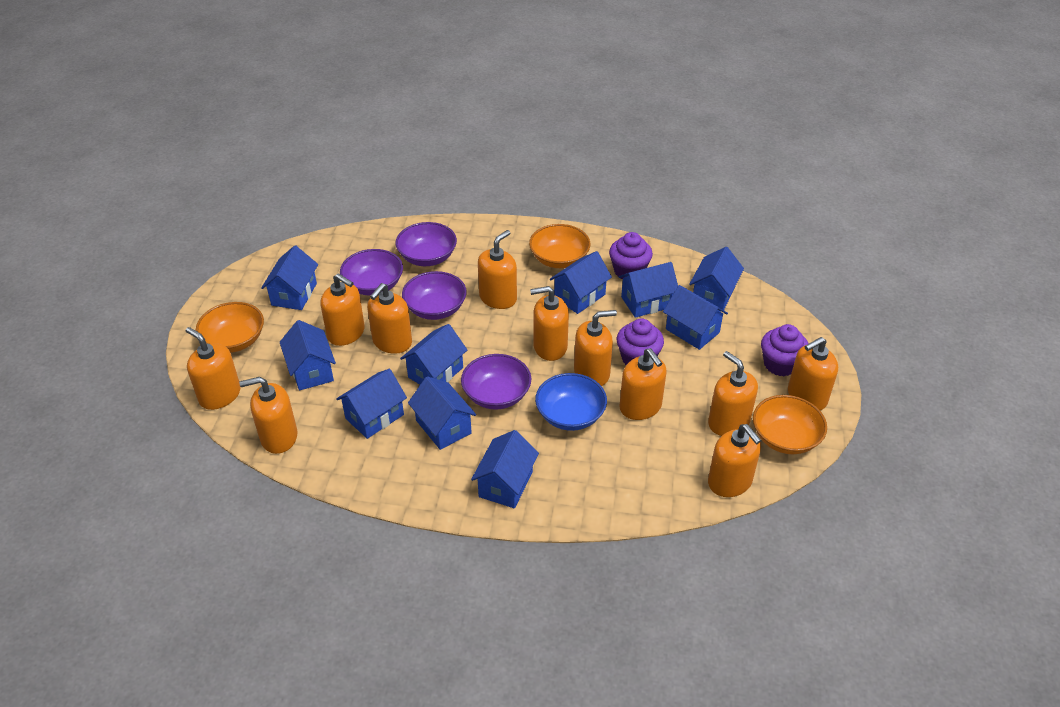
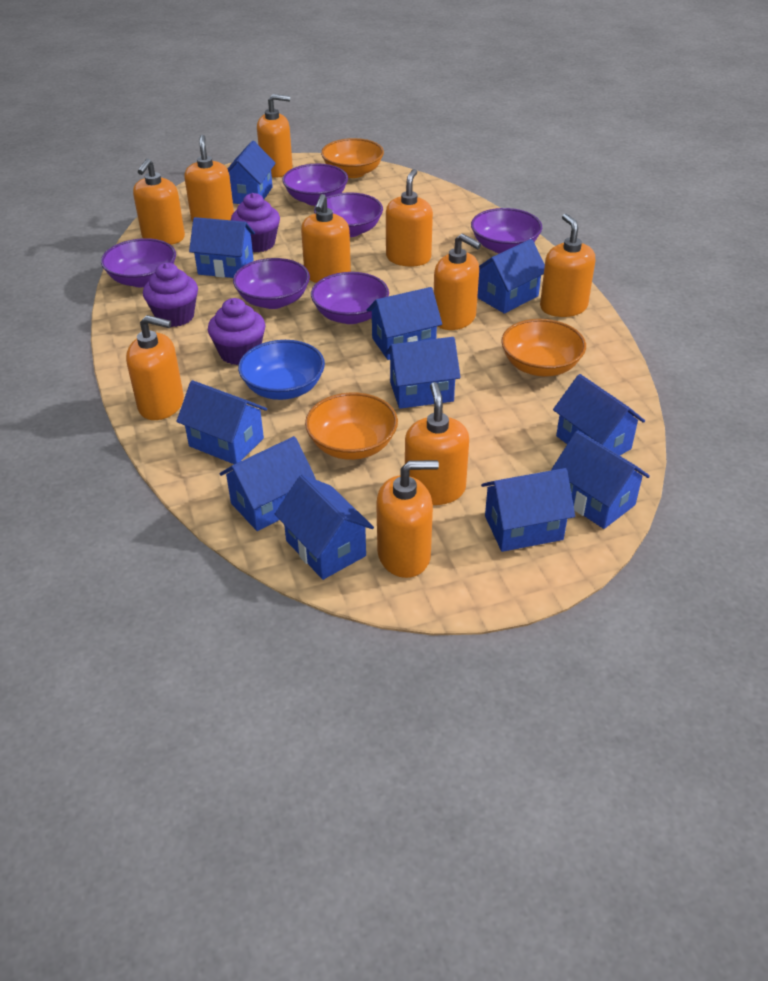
blue house: [261,245,318,310] [280,320,336,391] [336,369,407,439] [400,324,467,384] [408,376,476,450] [471,430,539,508] [550,251,612,314] [619,262,678,318] [663,285,728,350] [689,247,744,311] = 10 -> [176,380,267,464] [189,217,255,278] [219,436,316,531] [228,141,276,204] [275,475,374,580] [367,287,442,360] [386,337,461,409] [477,239,545,314] [481,468,575,552] [551,430,650,529] [553,374,645,456] = 11
orange soap dispenser: [186,327,240,410] [239,377,297,454] [320,273,365,346] [367,283,412,354] [478,230,517,309] [530,286,569,361] [574,310,617,386] [619,348,667,420] [708,351,758,436] [708,424,761,497] [788,337,838,410] = 11 -> [126,315,184,420] [133,158,185,245] [184,135,234,222] [257,94,293,178] [301,194,351,283] [376,460,439,578] [386,169,433,266] [405,382,469,505] [434,233,481,330] [540,214,595,317] = 10
purple bowl: [340,249,403,296] [396,222,457,266] [402,271,467,320] [461,354,531,410] = 4 -> [101,238,176,287] [233,258,310,309] [283,164,348,206] [311,272,389,324] [314,192,383,237] [471,208,542,254] = 6

